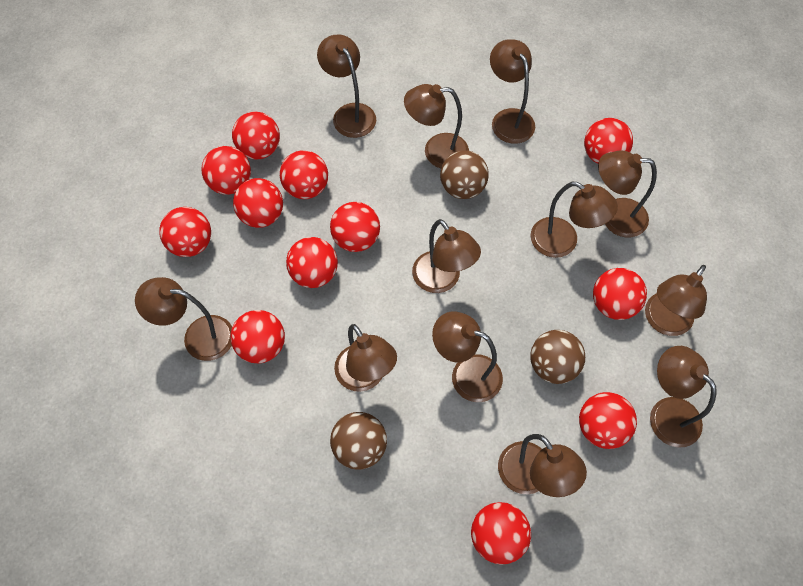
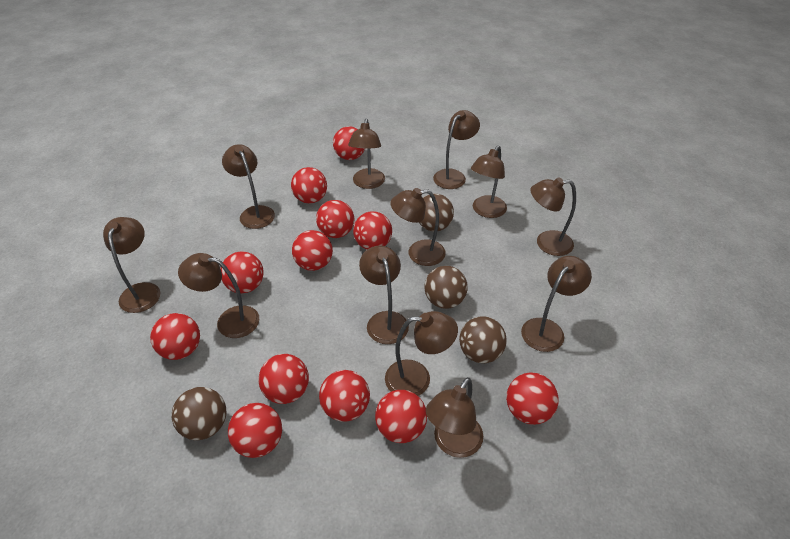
brown ball: [330,412,387,470] [440,150,489,199] [530,330,585,384] = 3 -> [172,387,226,440] [419,194,454,231] [424,266,468,309] [459,316,507,363] = 4

